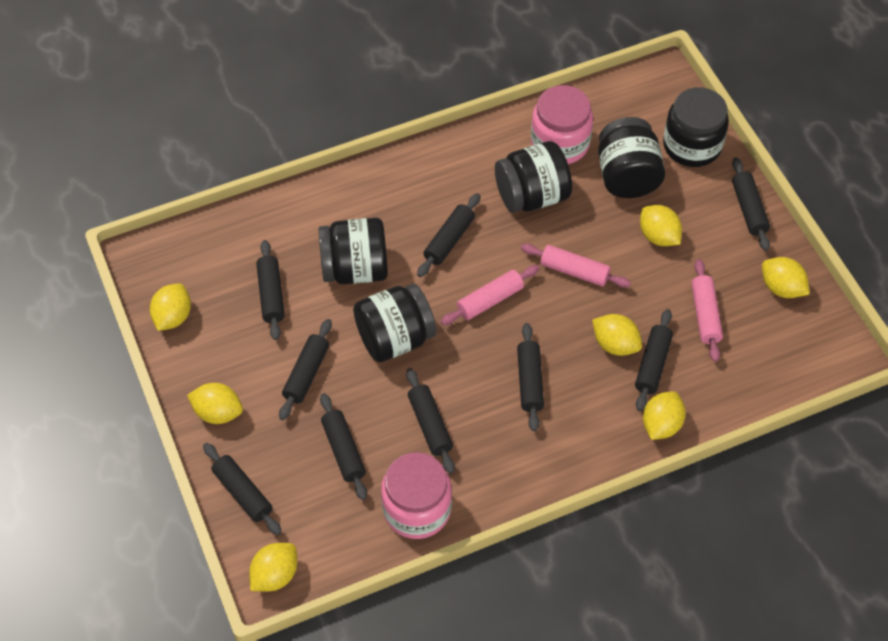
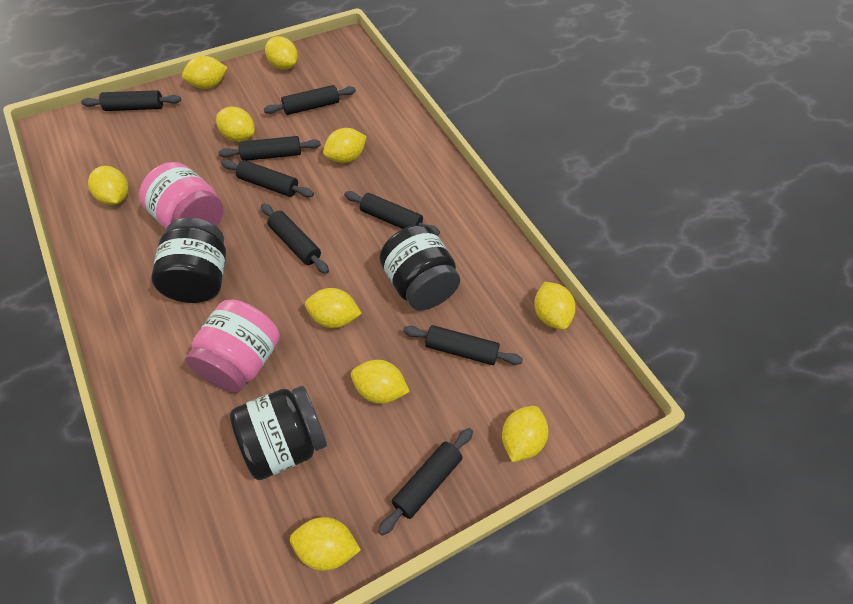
black jar: [318,218,388,284] [353,284,436,362] [495,141,572,213] [598,117,665,198] [663,87,729,167] = 5 -> [151,218,226,303] [230,386,327,480] [380,225,460,310] = 3
black rolling pin: [203,443,282,535] [256,240,285,340] [279,319,332,420] [320,393,367,500] [406,368,455,474] [417,193,481,277] [517,323,544,431] [635,309,673,411] [732,157,770,251] = 9 -> [81,90,181,111] [218,136,321,161] [221,160,314,197] [261,203,329,274] [264,85,356,115] [344,191,440,236] [378,428,473,536] [403,325,523,365] = 8
pink rolling pin: [441,265,539,325] [521,244,631,288] [691,259,723,362] = 3 -> none = 0
yellow lemon: [150,283,191,331] [187,383,243,424] [249,543,297,592] [592,314,642,356] [640,205,682,246] [643,391,686,440] [762,257,810,298] = 7 -> [88,166,129,205] [182,56,228,89] [216,107,255,142] [265,36,298,70] [290,517,361,571] [305,288,362,328] [323,128,367,163] [351,360,410,404] [502,406,548,462] [534,282,576,330] = 10

